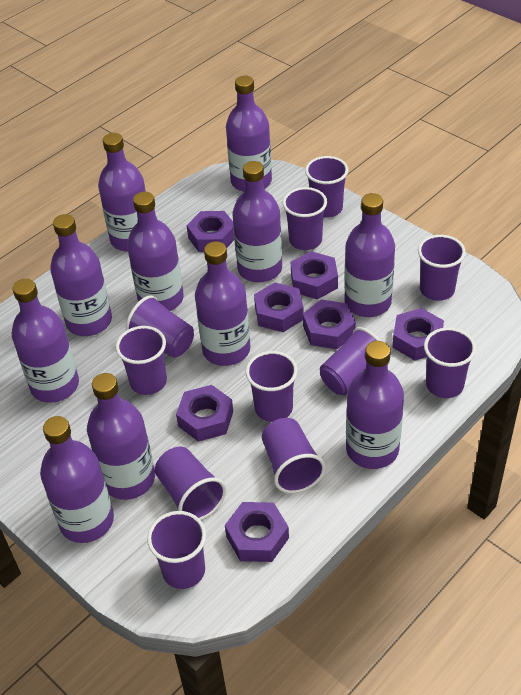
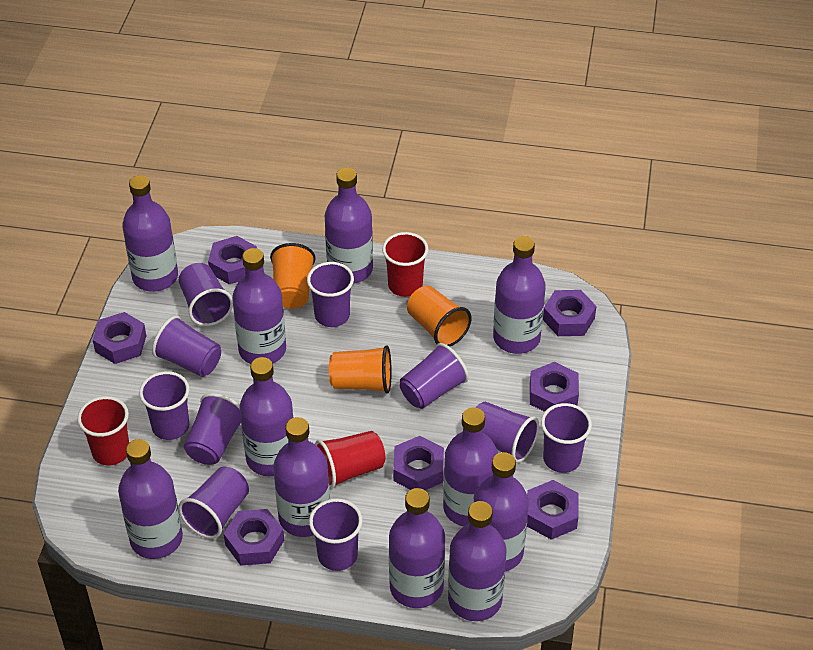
orange cup: none = 0 -> [270,243,315,309] [329,345,392,394] [407,285,472,347] = 3
purple cup: [116,326,167,395] [126,295,194,358] [147,511,206,589] [155,446,226,520] [246,351,298,422] [262,418,326,493] [283,187,327,250] [305,156,348,218] [320,327,390,395] [418,235,466,301] [424,328,476,398] = 11 -> [139,371,190,440] [152,315,221,377] [178,466,249,539] [179,263,233,326] [184,393,241,465] [307,262,354,327] [309,498,363,571] [400,343,469,409] [475,402,539,463] [541,403,592,473] = 10
red cup: none = 0 -> [77,396,129,465] [315,431,385,489] [382,232,428,297] = 3

